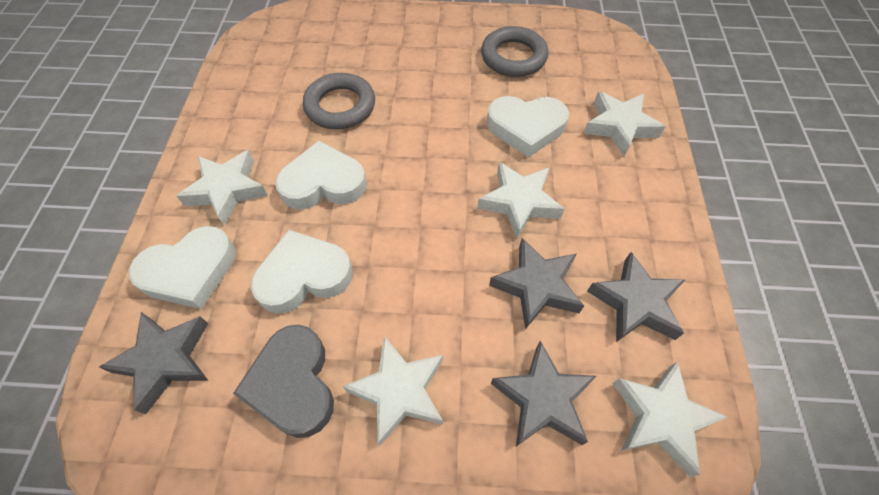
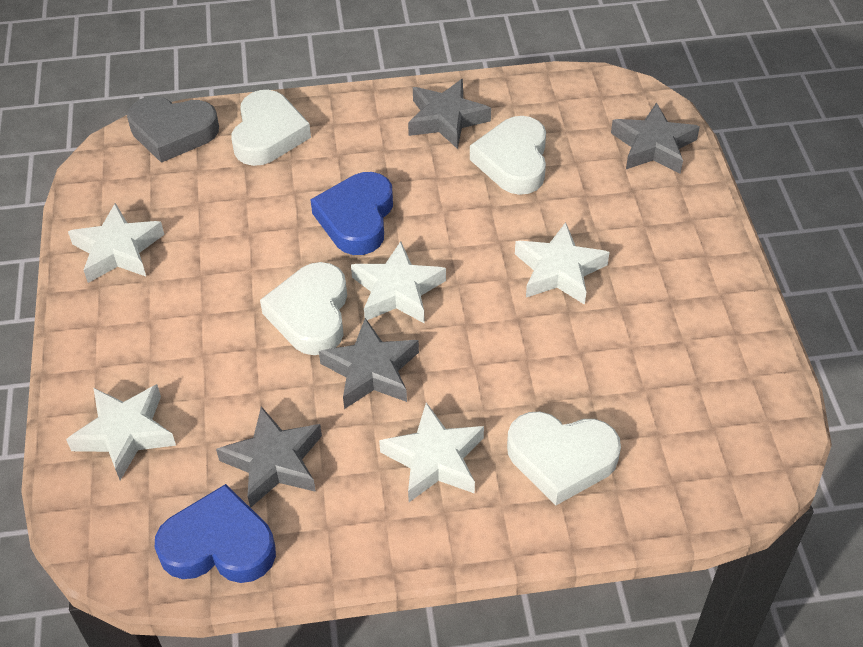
blue heart: none = 0 -> [155,484,276,583] [310,172,393,255] = 2
grey ring: [303,73,375,129] [481,26,549,77] = 2 -> none = 0

